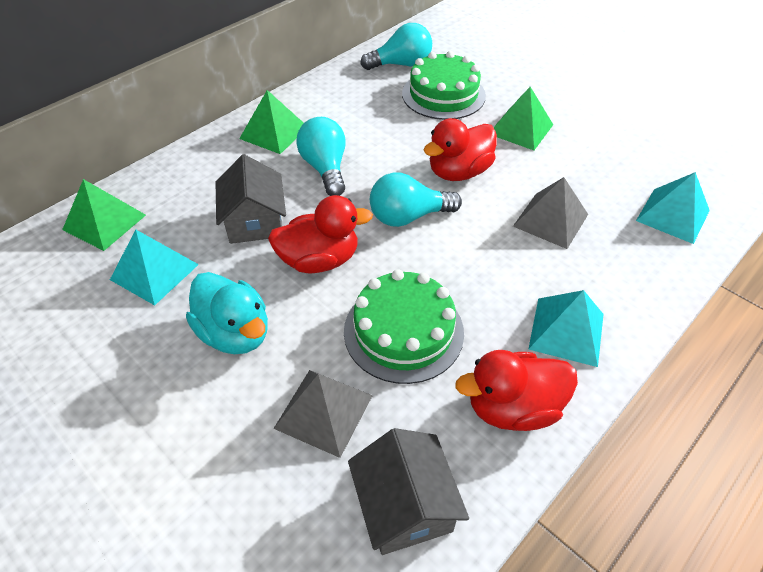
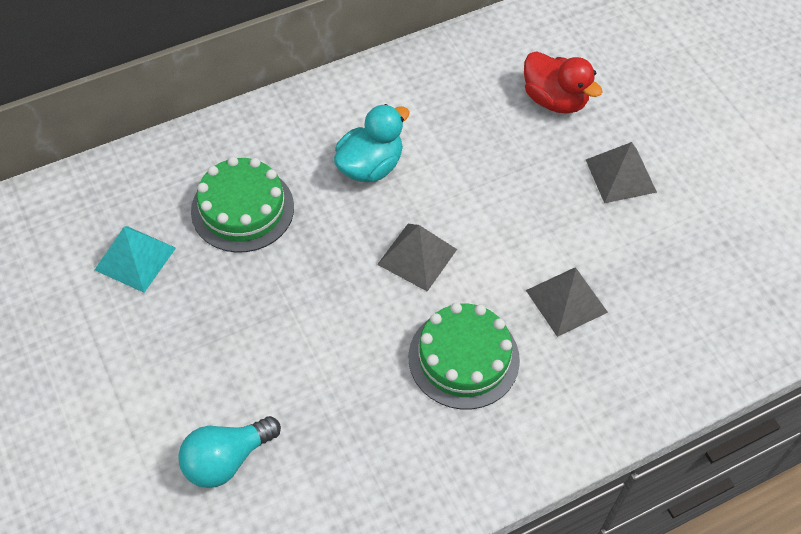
green pyramid: [62,179,146,251] [239,90,304,154] [494,87,553,150] = 3 -> none = 0
grey house: [216,154,286,244] [348,428,469,555] = 2 -> none = 0
grey pyramid: [273,370,373,458] [513,177,588,249] = 2 -> [377,224,457,291] [526,267,608,337] [586,142,657,203] = 3
red duck: [268,195,373,273] [423,118,497,181] [455,350,578,431] = 3 -> [524,51,603,114] = 1
turquoise light bulb: [296,117,346,196] [360,23,432,70] [370,172,462,227] = 3 -> [178,416,281,488] = 1
turquoise pyramid: [110,230,199,305] [529,290,604,367] [636,172,710,244] = 3 -> [95,226,176,293] = 1

